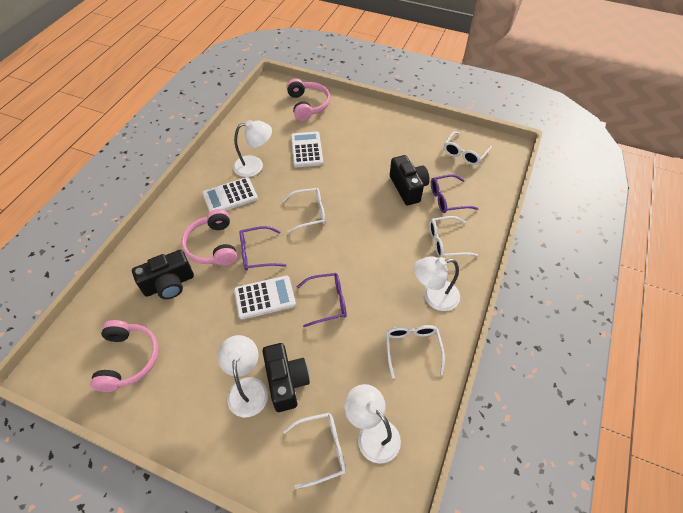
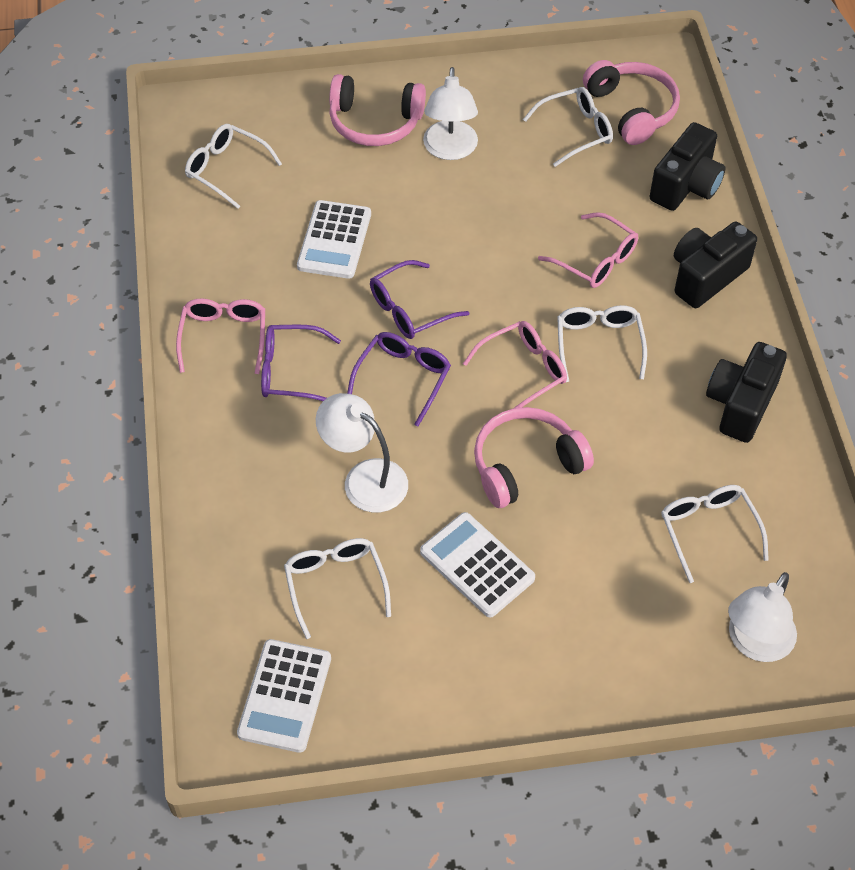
pink glasses: none = 0 -> [176,298,265,374] [463,321,567,409] [538,212,638,288] = 3
white lamp: [217,335,268,417] [233,120,272,177] [344,384,401,464] [414,256,460,311] = 4 -> [316,393,408,513] [423,67,478,160] [728,572,797,662] = 3

